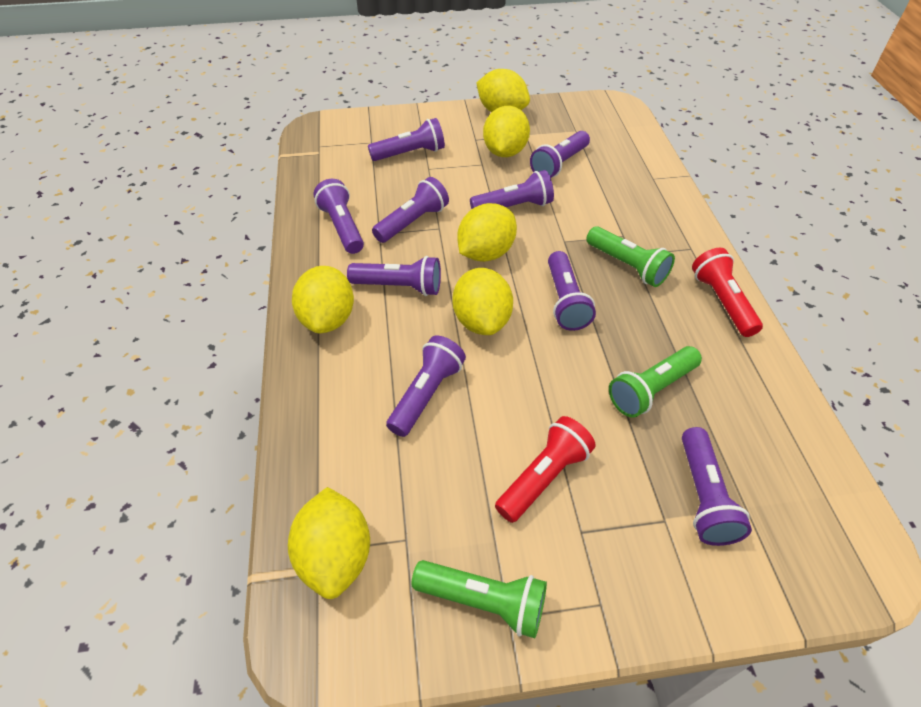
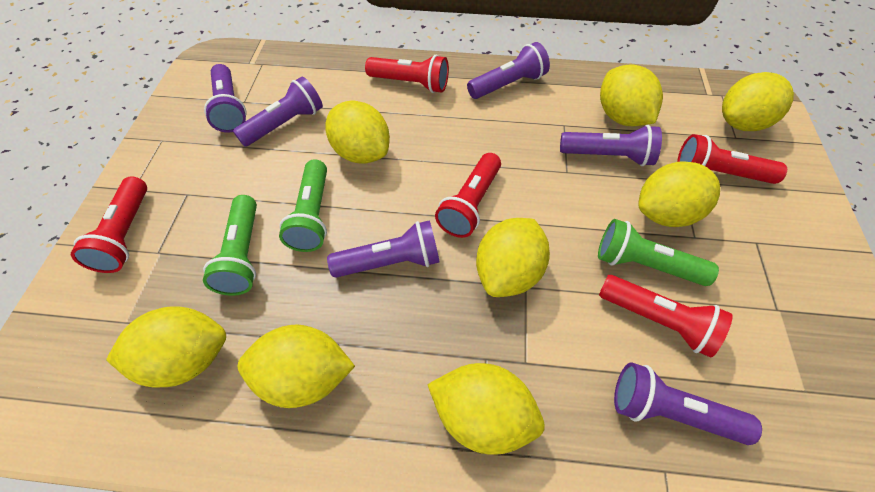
purple flashlight: [314,179,364,254] [347,256,441,296] [368,118,445,161] [372,177,449,243] [386,336,466,437] [470,170,554,209] [530,131,590,178] [548,251,596,331] [682,427,752,546] = 9 -> [204,64,246,133] [233,76,323,147] [327,220,440,278] [467,42,550,99] [560,125,662,166] [614,362,762,445] = 6
red flashlight: [495,416,596,523] [692,248,763,337] = 2 -> [71,176,147,273] [365,55,449,93] [435,153,501,238] [599,275,733,358] [677,134,787,184] = 5
yellow lemon: [288,487,370,599] [292,266,354,333] [452,268,513,335] [457,203,517,262] [476,69,530,112] [483,106,530,157] = 6 -> [106,306,226,387] [238,325,355,408] [325,101,390,164] [427,363,545,455] [476,218,550,297] [600,64,663,127] [638,161,720,227] [722,72,794,131] = 8

